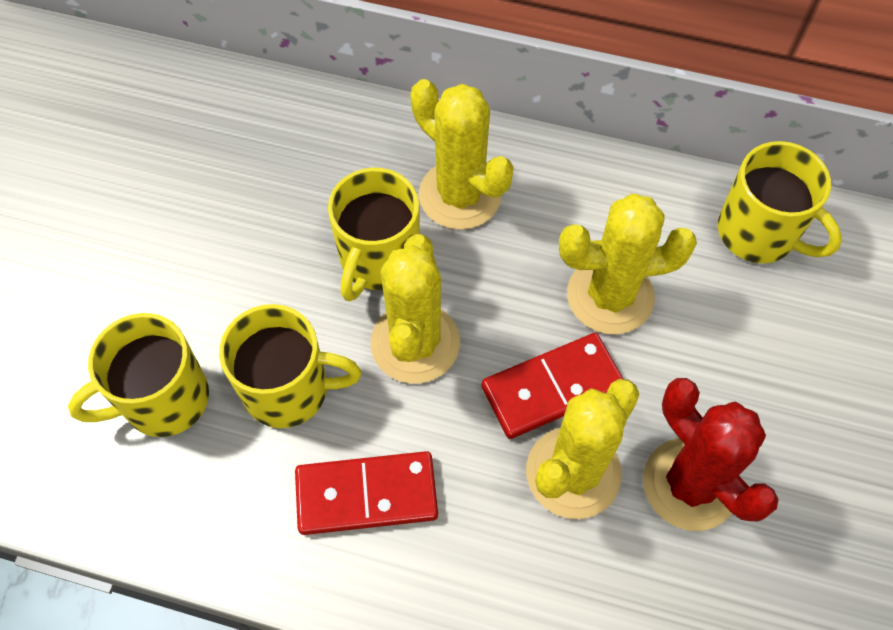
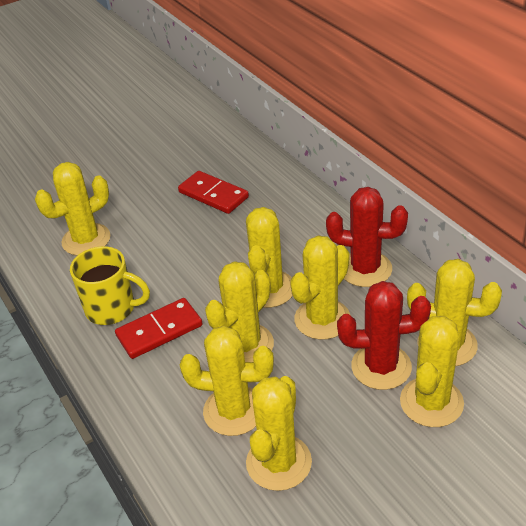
red cactus: [643,378,779,531] = 1 -> [326,187,408,287] [337,281,431,390] = 2
yellow cactus: [371,234,460,383] [410,79,514,230] [526,379,639,519] [559,194,697,334] = 4 -> [35,162,110,256] [180,326,274,436] [205,261,274,362] [246,207,293,308] [246,376,312,491] [290,235,350,340] [400,316,464,427] [407,259,502,366] = 8
yellow mug: [68,313,209,437] [219,304,361,428] [328,168,420,301] [718,141,842,263] = 4 -> [70,246,150,325] = 1

